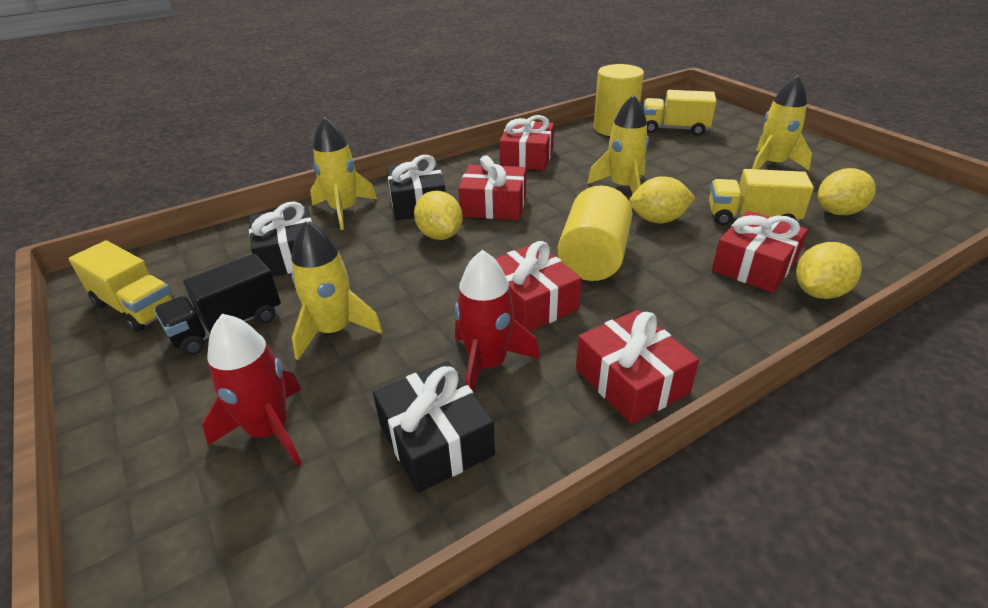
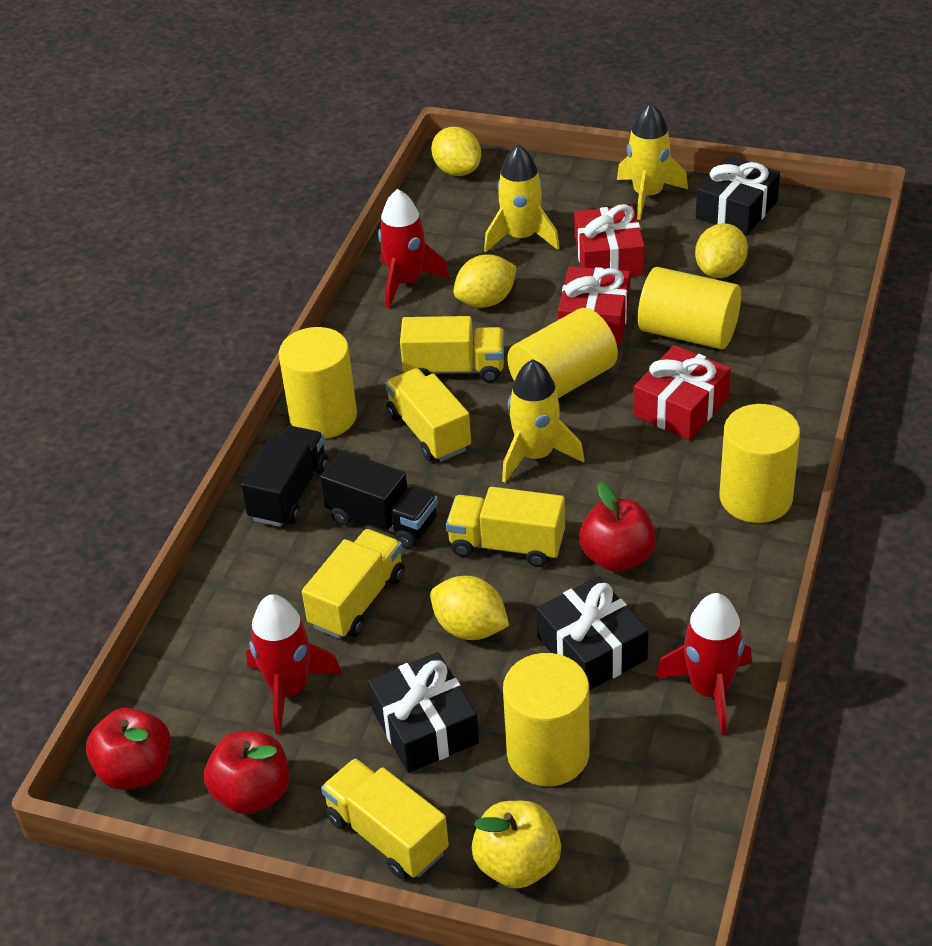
black truck: [154,254,281,356] = 1 -> [241,426,328,527] [320,451,438,549] = 2
red apple: none = 0 -> [86,708,171,790] [204,731,289,815] [579,482,656,572] = 3
red gift: [458,155,526,220] [494,241,582,332] [499,115,554,170] [576,310,699,424] [712,211,808,293] = 5 -> [558,266,630,345] [574,204,645,276] [633,345,731,440] = 3
red rocket: [202,314,301,466] [455,250,540,391] = 2 -> [246,594,342,734] [378,189,450,308] [656,593,752,735] = 3
yellow apple: none = 0 -> [472,801,561,888] = 1
yellow cylinder: [557,185,632,281] [594,64,644,136] = 2 -> [279,327,357,439] [503,653,589,786] [507,308,618,398] [638,267,741,349] [720,404,800,523] = 5
yellow rocket: [291,221,383,360] [310,117,377,230] [587,95,649,194] [752,75,812,170] = 4 -> [484,144,560,252] [502,359,585,483] [617,102,688,220] = 3
yellow truck: [68,240,175,332] [643,90,717,136] [709,169,814,225] = 3 -> [302,529,404,639] [321,758,449,880] [385,368,471,461] [400,316,504,383] [446,487,565,567] = 5

